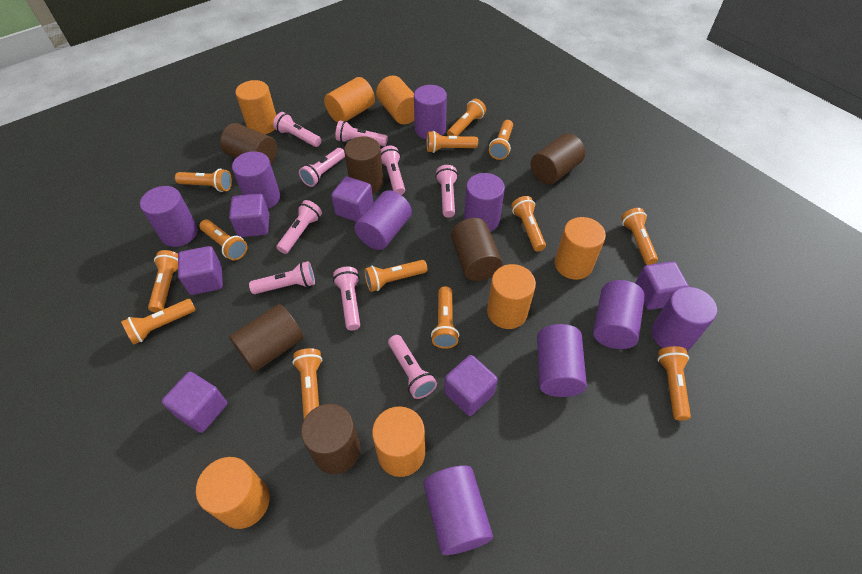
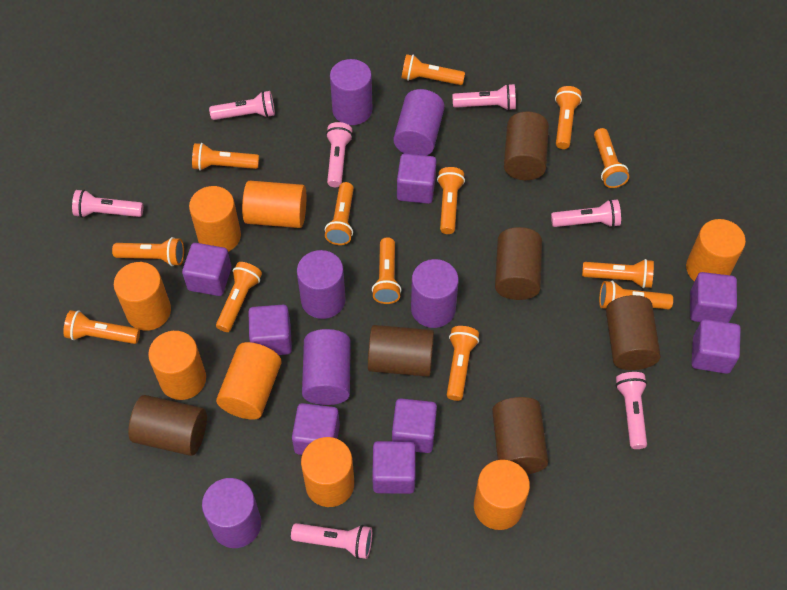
orange cylinder: [196,457,270,529] [235,80,276,134] [324,77,375,123] [372,406,425,477] [376,75,414,125] [487,264,536,329] [555,217,606,280] = 7 -> [114,262,171,331] [148,331,206,400] [189,186,241,252] [216,342,282,420] [242,181,306,228] [301,437,354,507] [474,460,530,530] [686,219,746,282] = 8
pink flashlight: [249,261,315,294] [273,112,321,147] [276,200,322,254] [299,148,345,187] [333,267,360,330] [335,121,388,146] [381,146,405,195] [388,335,437,399] [435,165,458,218] = 9 -> [72,189,143,218] [209,91,275,120] [291,523,372,559] [326,122,353,187] [452,84,516,111] [551,199,621,228] [616,372,647,449] = 7
purple cube: [162,372,227,433] [178,246,223,295] [229,194,270,237] [331,176,373,222] [444,355,498,416] [635,261,689,310] = 6 -> [182,243,232,296] [248,305,292,355] [292,403,340,455] [372,441,415,494] [392,398,437,453] [397,154,436,204] [690,272,737,323] [692,319,741,374] = 8
purple cylinder: [140,186,198,247] [232,151,280,209] [355,190,412,250] [414,85,447,139] [423,465,493,555] [464,173,505,232] [537,324,587,397] [593,280,645,349] [651,287,717,350] = 9 -> [202,478,261,548] [297,250,346,319] [302,329,351,405] [330,59,372,125] [393,89,445,156] [411,259,459,328] = 6

